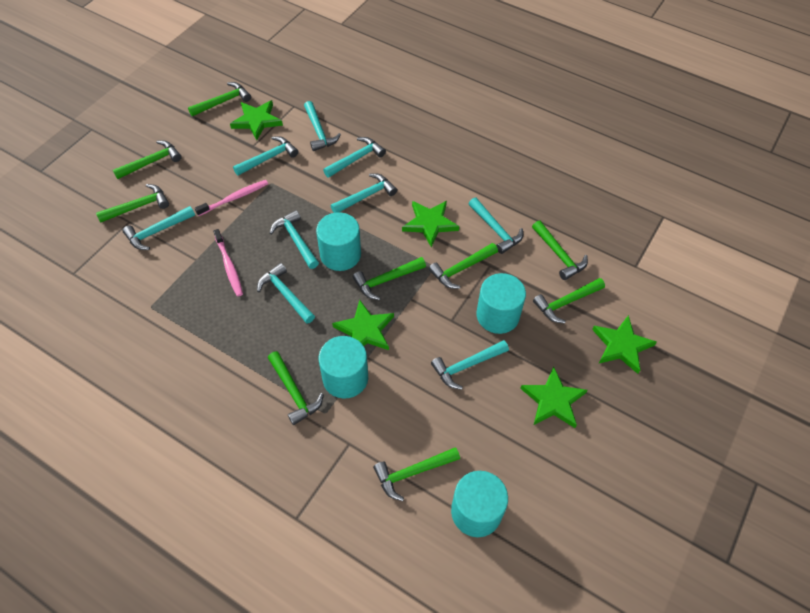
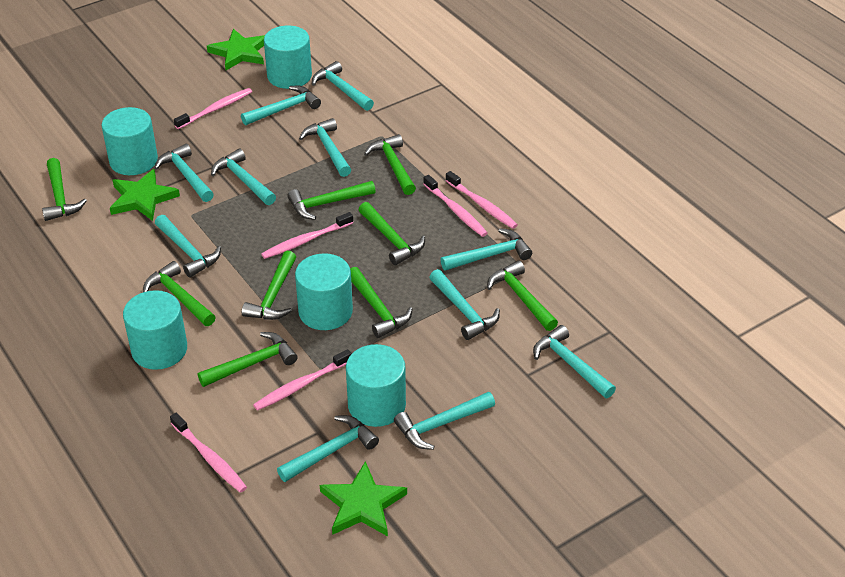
green star: [230,100,283,140] [332,300,394,350] [402,201,459,247] [520,367,587,428] [592,315,657,374] = 5 -> [110,169,180,221] [207,29,265,70] [320,461,407,536] = 3
pink toothbrush: [195,180,268,216] [213,229,243,296] = 2 -> [170,413,247,493] [174,88,252,129] [253,349,352,411] [261,212,353,259] [423,175,488,237] [445,171,518,229] = 6
turquoise cylinder: [316,212,361,271] [319,336,368,399] [451,471,508,537] [476,273,526,334] = 4 -> [101,107,158,175] [123,290,187,370] [264,26,312,89] [295,253,353,330] [346,344,406,427] = 5
turquoise hammer: [123,206,195,250] [233,136,299,176] [257,263,315,324] [270,210,319,269] [304,101,341,151] [323,137,386,178] [331,173,397,213] [431,340,509,390] [469,197,523,254] = 9 -> [154,144,214,202] [155,215,221,278] [211,148,276,205] [241,86,321,125] [277,415,379,482] [299,118,351,177] [312,61,374,111] [394,392,495,450] [429,269,500,340] [440,228,532,271] [533,325,616,398] = 11

